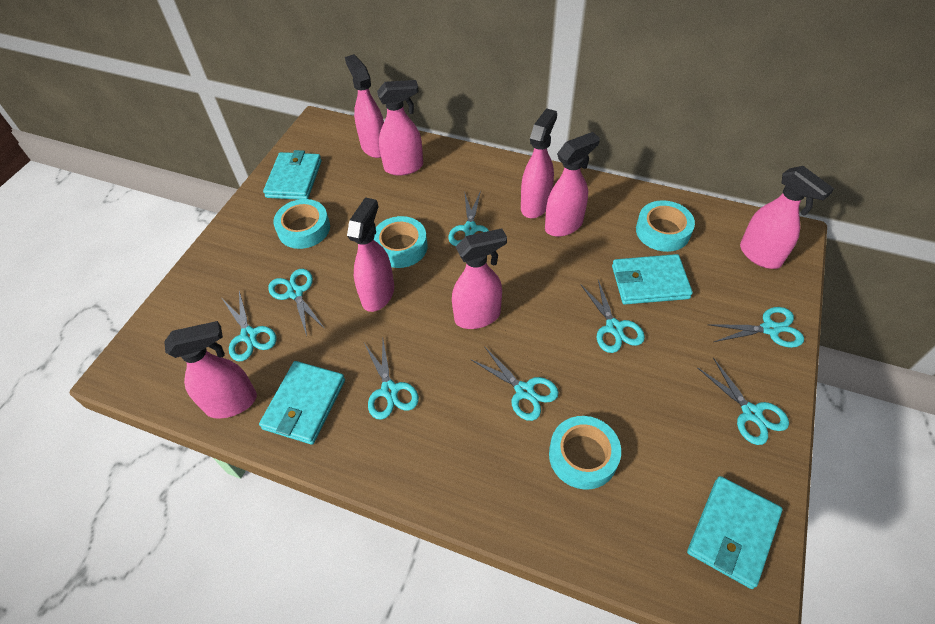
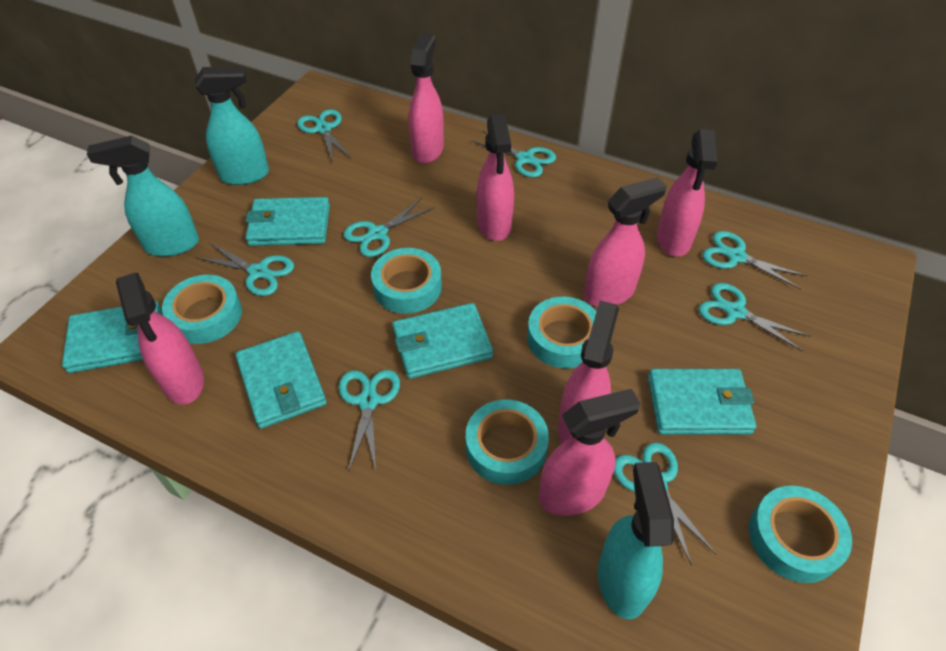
pink spray bottle: [164,321,257,419] [345,54,384,158] [347,197,394,312] [377,80,423,176] [452,228,507,329] [521,108,557,218] [545,132,600,237] [740,166,834,269] = 8 -> [116,273,204,405] [409,33,444,163] [477,114,514,241] [539,389,640,516] [558,301,619,443] [584,177,667,307] [657,129,718,257] = 7
turquoise spray bottle: none = 0 -> [87,136,199,257] [195,66,269,185] [598,462,674,620] = 3
turquoise tape: [273,199,330,249] [374,216,428,268] [549,416,621,490] [636,200,695,252] = 4 -> [162,275,242,344] [371,248,442,314] [466,399,549,485] [527,297,597,368] [749,486,852,583] = 5
turquoise wallet: [259,361,345,445] [263,150,322,200] [612,254,693,304] [687,476,783,589] = 4 -> [62,301,162,373] [235,331,327,429] [245,197,330,246] [392,303,493,379] [648,369,756,434] = 5

